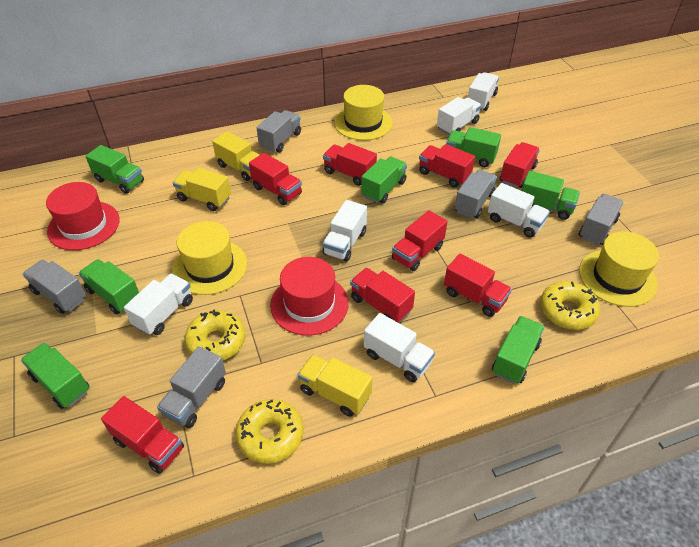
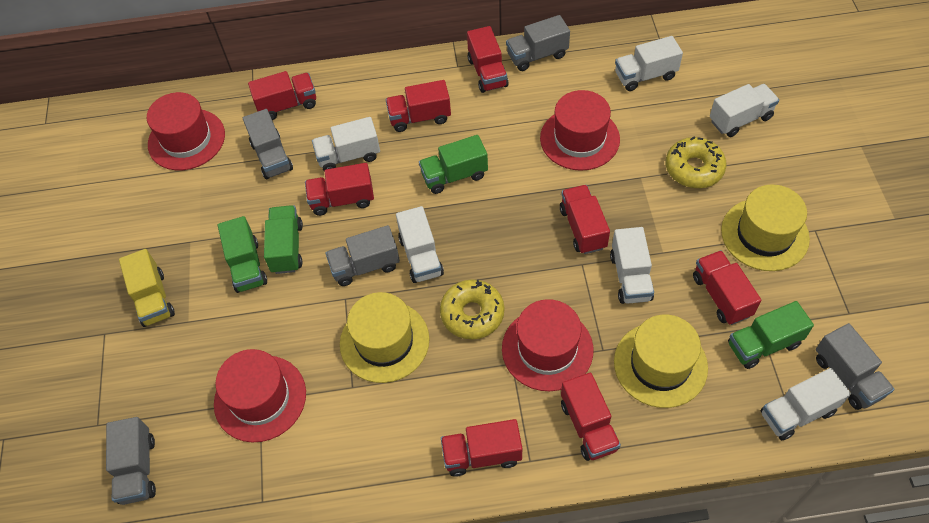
green truck: [21,343,89,409] [79,259,139,314] [85,145,144,194] [361,156,407,204] [446,127,501,167] [492,316,544,384] [522,171,580,220] = 7 -> [218,216,267,293] [264,205,303,274] [419,135,488,194] [728,301,814,369] = 4
red hat: [46,182,120,250] [270,257,349,336] = 2 -> [147,92,225,170] [214,349,306,442] [502,299,593,391] [540,90,620,171] = 4
yellow donut: [184,310,246,361] [235,399,304,464] [540,281,600,330] = 3 -> [440,279,504,339] [666,137,727,188] = 2
yellow truck: [173,168,231,211] [212,131,260,181] [298,354,373,417] = 3 -> [119,249,175,327] = 1

